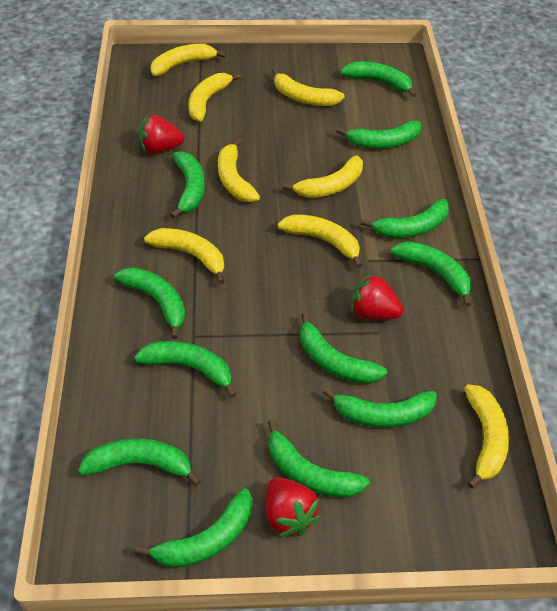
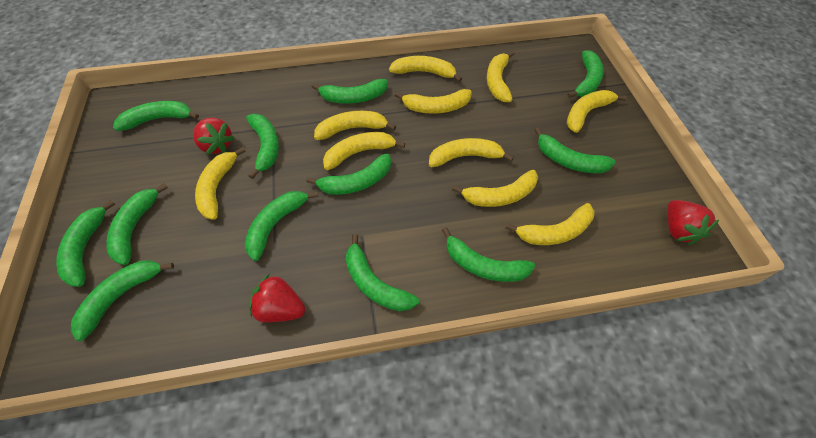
yellow banana: [144,228,225,284] [150,44,226,76] [188,73,241,122] [218,138,260,202] [272,68,345,106] [278,214,362,268] [283,155,363,198] [464,384,509,489] = 8 -> [195,147,246,220] [314,111,396,140] [323,132,405,170] [389,56,462,82] [395,89,472,114] [429,138,514,167] [452,170,538,207] [487,51,515,102] [506,203,595,245] [567,90,627,133] = 10

